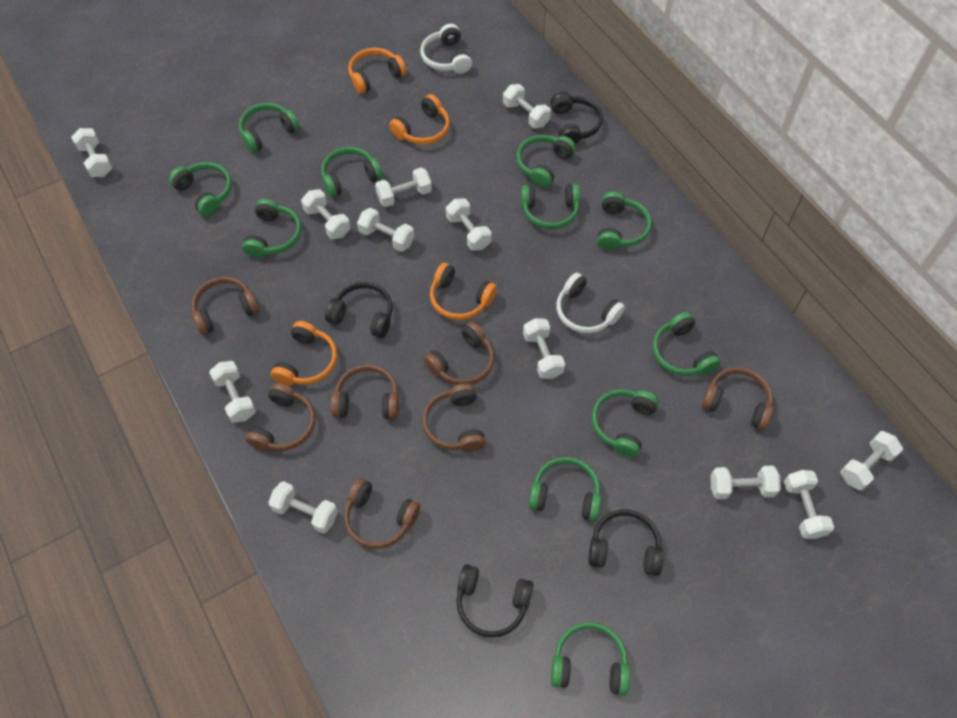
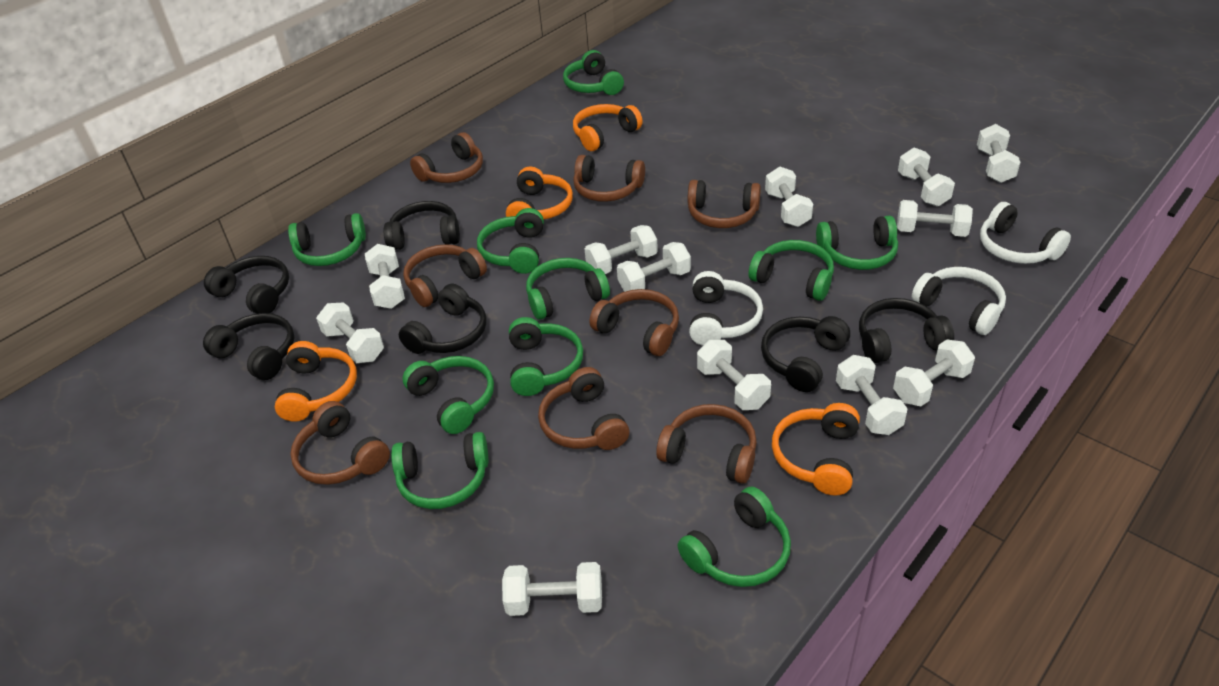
black headphones: [325,282,392,338] [456,564,534,638] [550,92,603,144] [588,510,664,576] = 4 -> [203,313,295,380] [204,256,289,314] [384,201,460,250] [399,284,486,354] [761,316,850,392] [859,298,954,364] = 6
brown headphones: [191,277,259,335] [246,383,315,451] [331,365,399,419] [344,478,420,549] [422,383,486,452] [424,322,494,385] [702,367,773,430] = 7 -> [290,401,390,485] [403,244,487,307] [410,132,483,183] [538,367,629,450] [573,155,645,202] [589,289,679,356] [656,404,757,484] [687,180,761,228] = 8
green headphones: [169,162,232,217] [239,103,300,153] [242,199,301,258] [321,147,383,197] [516,135,576,188] [521,184,580,229] [529,457,601,521] [551,622,630,695] [592,389,659,458] [597,191,652,250] [652,312,721,376] = 11 -> [288,213,366,266] [391,432,489,509] [402,356,494,434] [477,208,544,274] [509,317,583,396] [526,258,610,320] [563,50,624,95] [678,487,791,587] [749,240,834,301] [816,216,898,270] = 10
white headphones: [420,24,472,74] [556,273,625,333] = 2 -> [689,271,763,346] [912,267,1006,335] [980,202,1071,264] = 3

